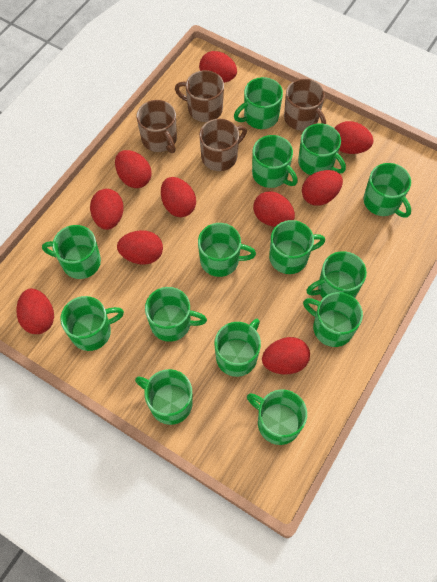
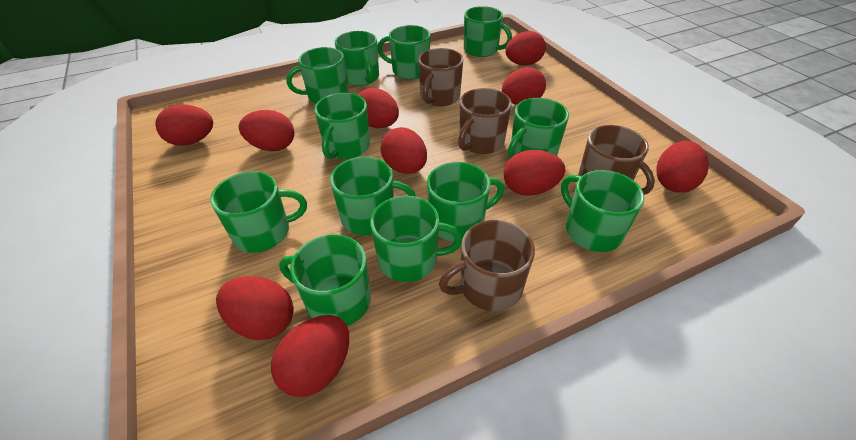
green mug: [42,225,101,279] [60,296,124,351] [135,369,193,425] [145,287,207,342] [198,223,256,277] [214,319,261,377] [234,77,283,129] [247,389,307,445] [252,135,298,188] [269,220,325,274] [298,124,346,175] [303,292,363,347] [306,251,367,298] [363,163,411,218] = 14 -> [210,171,307,253] [279,234,371,326] [286,47,348,103] [314,93,370,159] [330,157,416,235] [335,31,379,86] [370,196,463,282] [378,25,430,79] [427,162,504,242] [464,6,512,57] [508,98,569,158] [561,170,645,252] = 12

